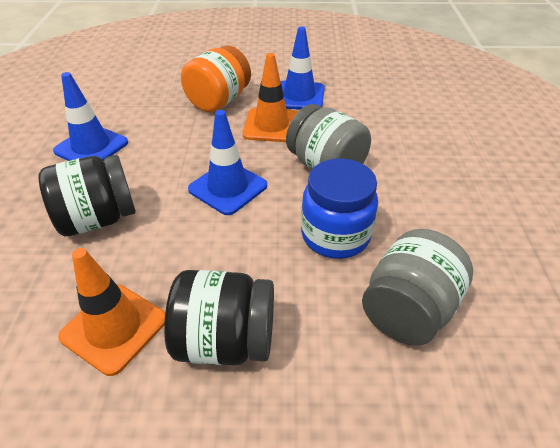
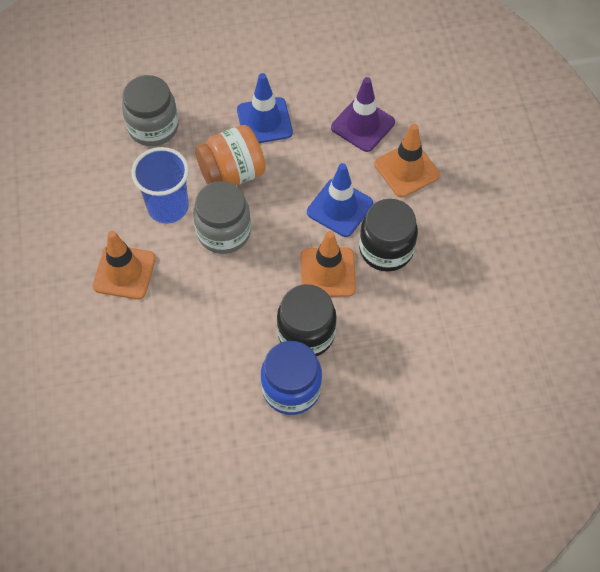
blue cup: none = 0 -> [131,147,189,224] = 1
blue traffic cone: [53,72,128,161] [188,110,267,215] [281,27,325,110] = 3 -> [237,73,293,143] [307,163,373,237] = 2
orange traffic cone: [58,248,165,376] [243,53,297,142] = 2 -> [93,231,156,299] [301,231,356,297] [374,124,440,197] = 3
purple traffic cone: none = 0 -> [331,77,395,152] = 1

